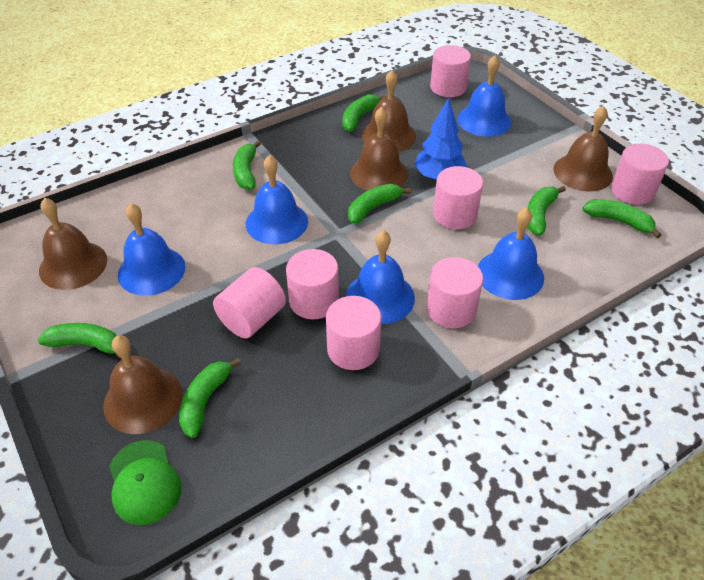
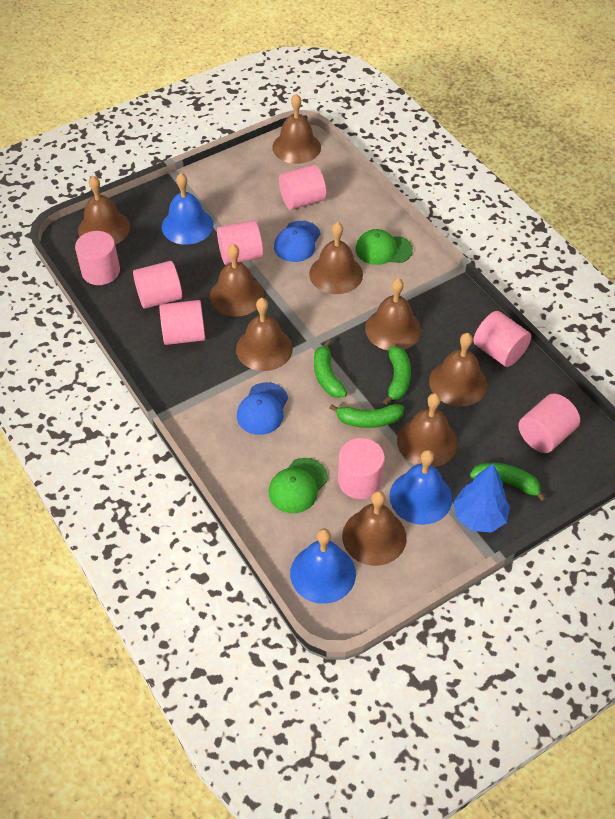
blue bell: [118,203,186,296] [246,155,308,245] [346,230,415,324] [457,55,511,137] [478,207,544,300] = 5 -> [162,173,213,245] [290,528,356,604] [389,450,452,525] = 3
blue cap: none = 0 -> [237,382,288,435] [274,221,321,262] = 2
brown bell: [39,198,107,290] [103,335,183,434] [350,107,408,191] [361,70,416,152] [553,106,613,192] = 5 -> [78,176,130,245] [210,244,264,317] [236,298,293,371] [272,94,321,164] [309,222,363,294] [342,491,407,566] [365,278,421,351] [397,393,458,467] [429,333,487,406] = 9
green banana: [38,323,122,360] [179,358,241,438] [233,140,261,190] [342,94,386,132] [348,184,411,224] [527,186,566,235] [582,199,661,238] = 7 -> [314,339,347,398] [329,404,404,428] [383,346,411,405] [470,463,546,502] = 4
green cap: [109,440,182,525] = 1 -> [269,458,328,513] [355,229,413,265] = 2
pink cylinder: [213,267,286,338] [286,249,339,319] [326,296,381,370] [426,257,483,328] [430,45,471,97] [433,166,483,229] [611,144,669,205] = 7 -> [75,231,120,285] [133,261,182,309] [159,300,205,345] [217,220,263,265] [279,165,326,210] [338,438,385,499] [473,311,531,367] [519,394,580,453] = 8

